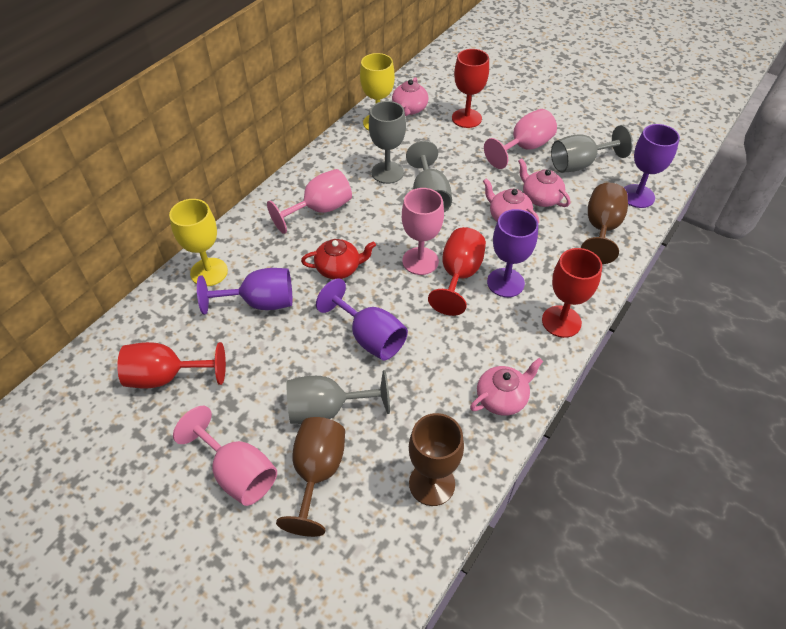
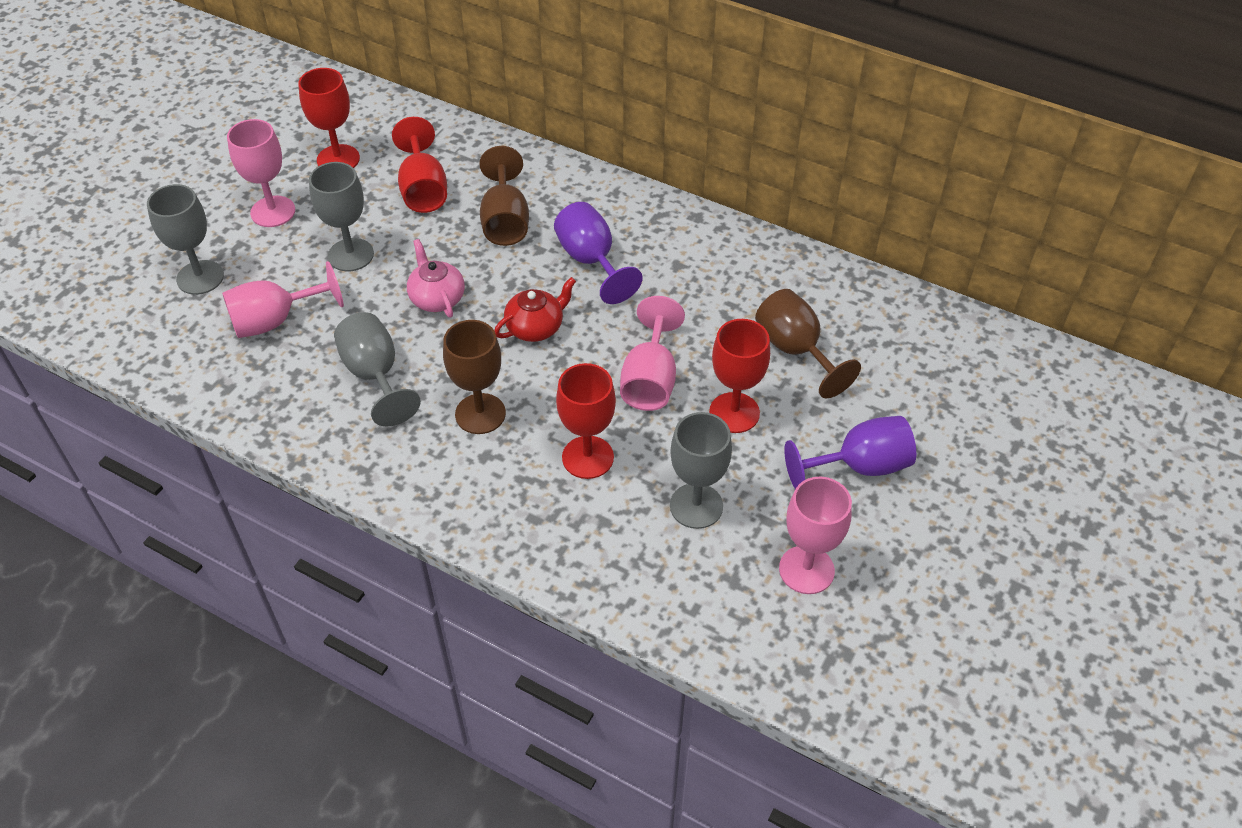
pink teapot: [392,77,428,116] [470,358,543,416] [483,178,539,223] [518,159,570,207] = 4 -> [407,239,465,318] = 1
purple goblet: [197,268,292,315] [316,278,408,360] [487,209,538,297] [624,124,680,208] = 4 -> [554,202,643,304] [784,416,916,489] = 2
yellow goblet: [169,199,228,286] [360,53,395,131] = 2 -> none = 0

